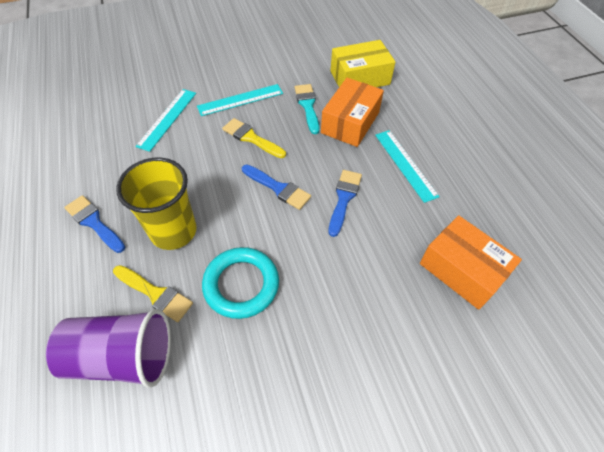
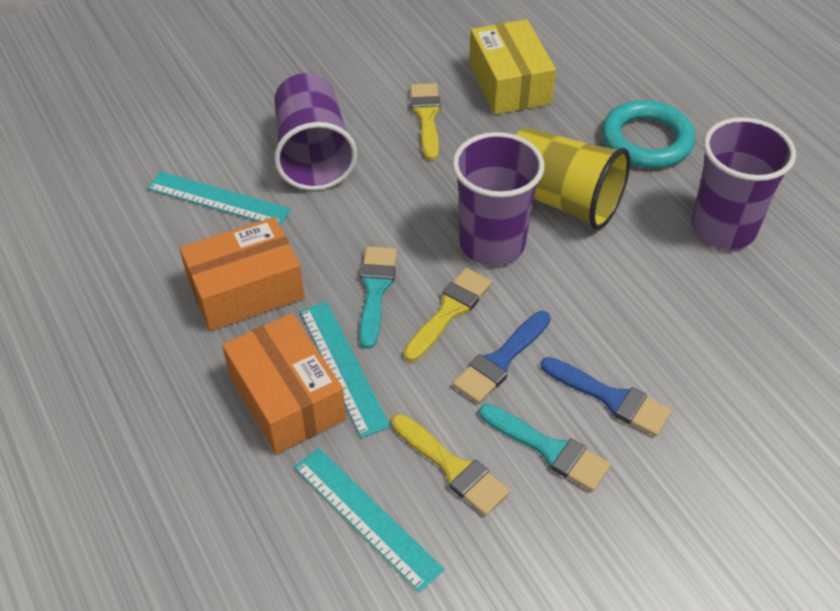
blue brush: [64,195,125,253] [242,165,311,210] [329,170,362,237] = 3 -> [452,311,551,404] [541,357,672,436] = 2
purple cup: [46,309,171,388] = 1 -> [274,73,357,190] [452,132,544,266] [691,117,796,250] = 3
turquoise brush: [295,84,319,134] = 1 -> [359,246,397,349] [479,404,611,492] = 2
yellow brush: [113,265,193,322] [222,118,286,158] = 2 -> [391,414,510,516] [403,268,492,362] [410,83,441,161] = 3

